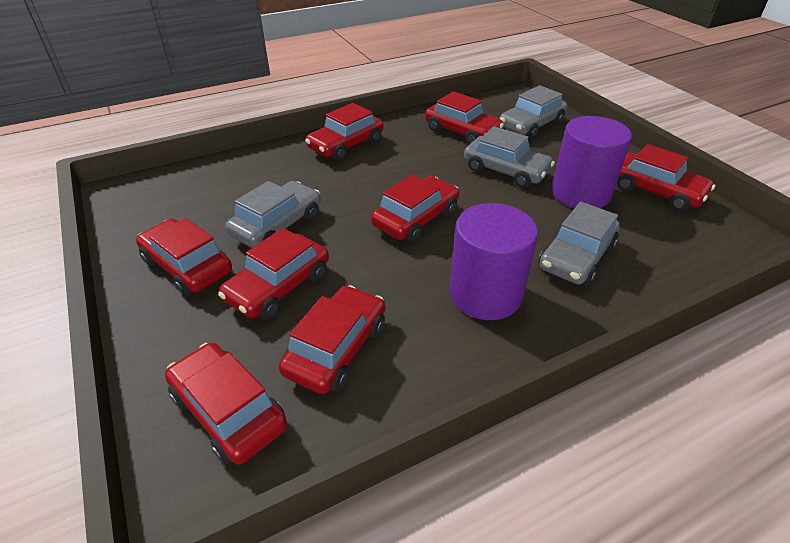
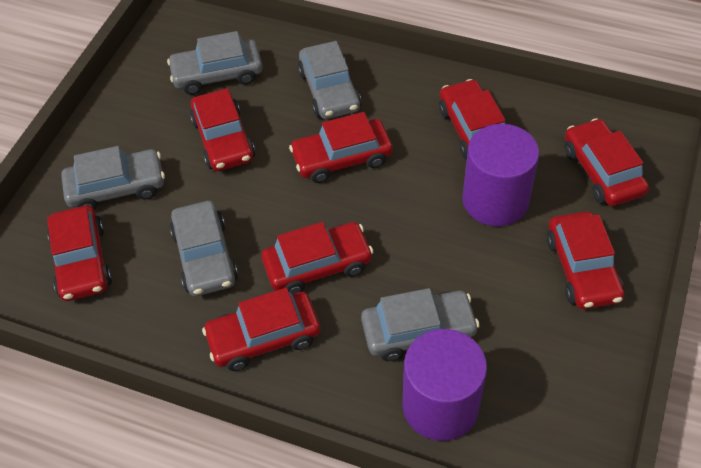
grey car: [225,181,321,248] [464,126,555,188] [499,85,567,139] [538,202,620,285] = 4 -> [61,146,165,210] [167,31,262,95] [170,201,238,296] [298,41,361,119] [361,288,479,361] = 5

